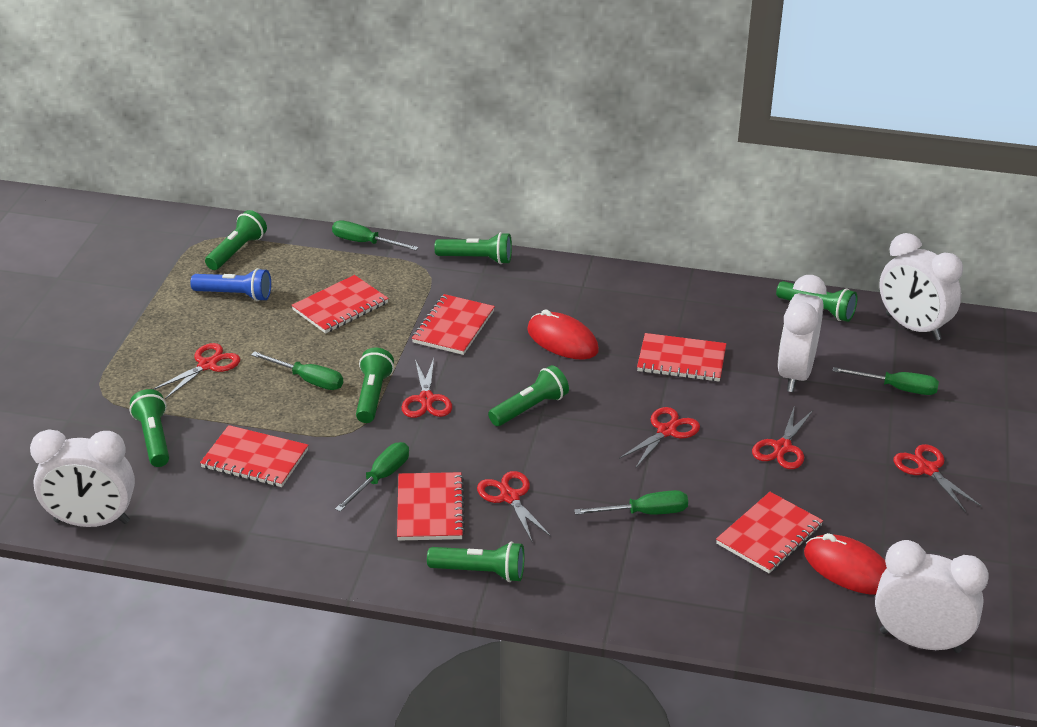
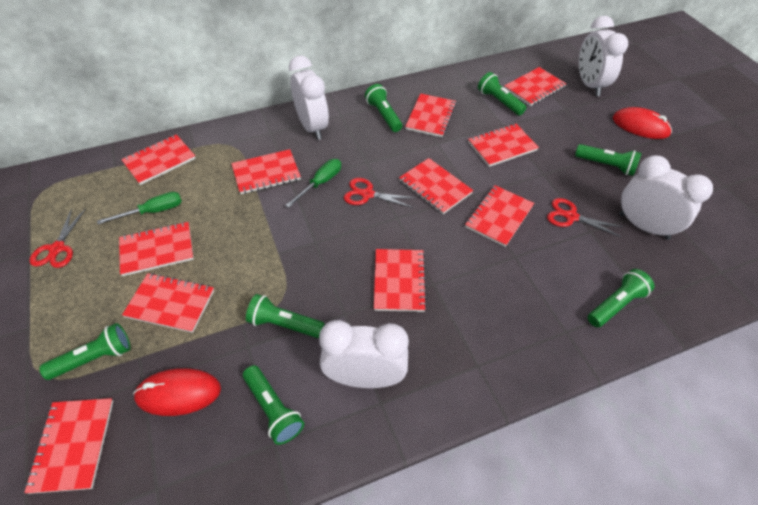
blue flashlight: [190,268,271,301] = 1 -> none = 0
green screwdriver: [251,351,343,390] [332,221,419,251] [335,442,409,512] [574,490,688,515] [833,367,939,395] = 5 -> [97,192,182,224] [285,159,341,208] = 2
red notebook: [200,425,308,487] [292,275,389,334] [397,472,465,541] [412,294,495,355] [637,333,726,382] [716,492,823,573] = 6 -> [24,398,113,494] [119,222,194,276] [121,134,196,185] [122,273,214,333] [231,149,301,194] [374,249,427,312] [399,158,473,214] [405,93,456,137] [465,185,534,247] [468,124,539,167] [504,67,566,106] = 11
red scissors: [153,343,240,399] [402,358,452,418] [477,471,551,542] [619,407,700,469] [752,408,814,469] [894,444,982,513] = 6 -> [29,208,85,268] [344,178,416,208] [547,198,623,237] = 3

